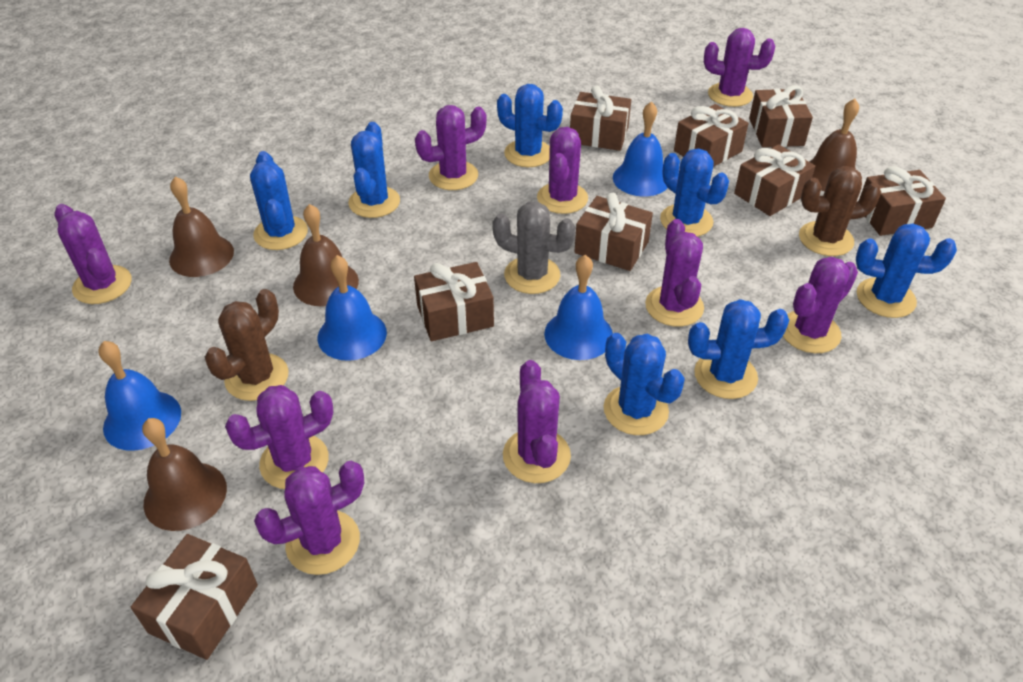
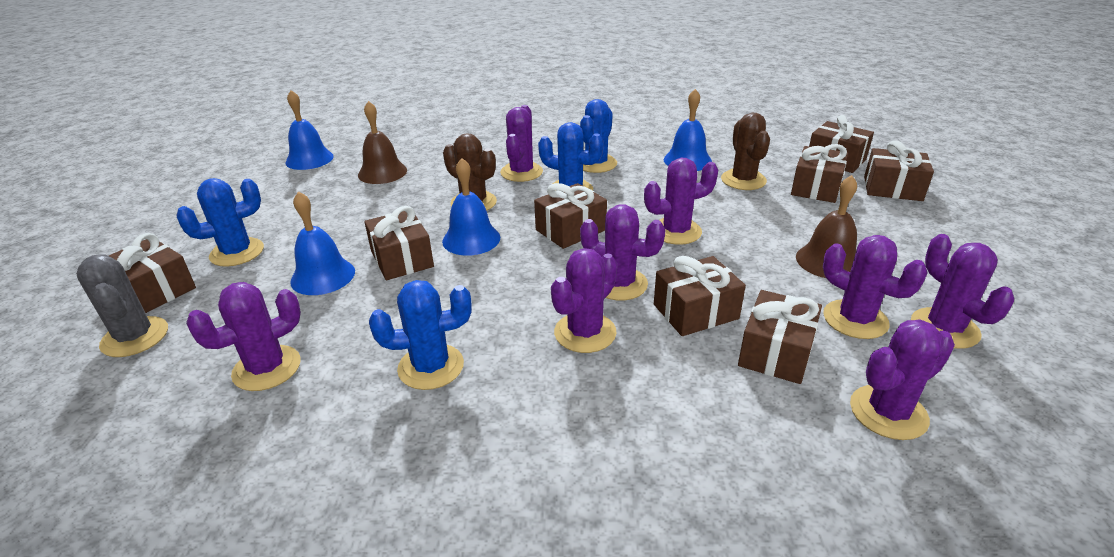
blue cactus: [250,151,308,250] [348,122,400,218] [497,84,563,167] [604,333,685,435] [660,149,729,237] [688,299,789,399] [856,224,957,318] = 7 -> [176,178,264,267] [369,280,472,390] [538,122,604,190] [580,99,617,173] = 4
brown bell: [142,418,227,531] [169,177,234,277] [293,204,359,306] [809,99,859,191] = 4 -> [358,101,407,184] [796,175,857,278] = 2
purple cactus: [54,204,132,304] [225,385,334,489] [254,461,364,575] [415,105,487,190] [503,360,571,483] [537,127,588,214] [645,219,704,327] [704,28,775,107] [783,257,858,353] = 9 -> [186,282,301,391] [500,105,543,182] [551,248,617,353] [580,204,666,301] [644,158,718,245] [823,235,928,339] [850,319,955,440] [911,234,1014,349] = 8

